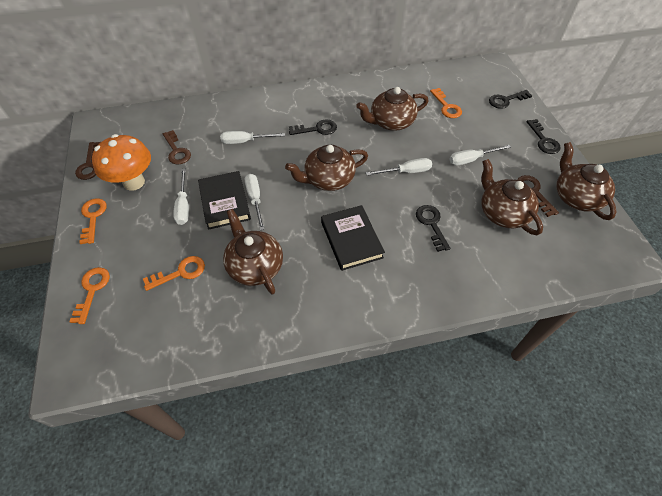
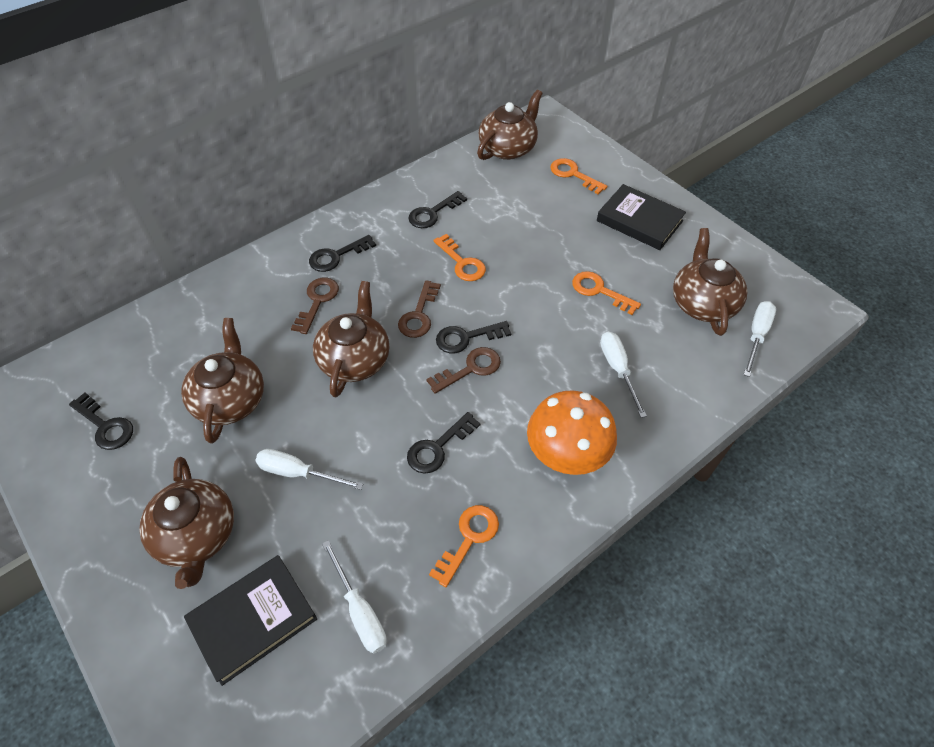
black key: [289,120,337,135] [416,205,450,252] [489,90,532,109] [527,119,561,154] = 4 -> [69,392,133,450] [309,235,376,272] [407,412,481,474] [408,191,467,228] [436,321,512,353] = 5
white screwdriver: [173,169,189,225] [220,131,285,144] [245,174,264,230] [366,158,432,176] [449,145,511,166] = 5 -> [255,449,363,490] [322,540,387,654] [600,332,647,418] [744,301,776,377] = 4

